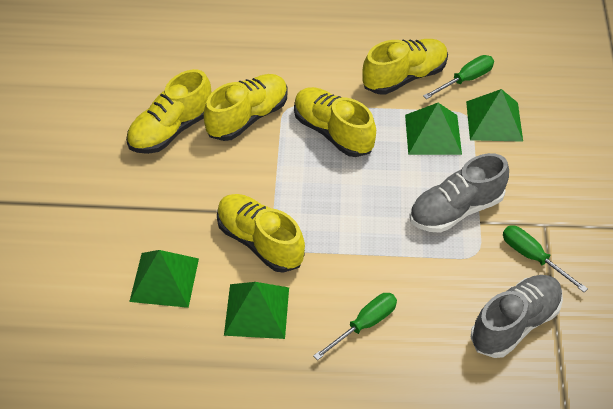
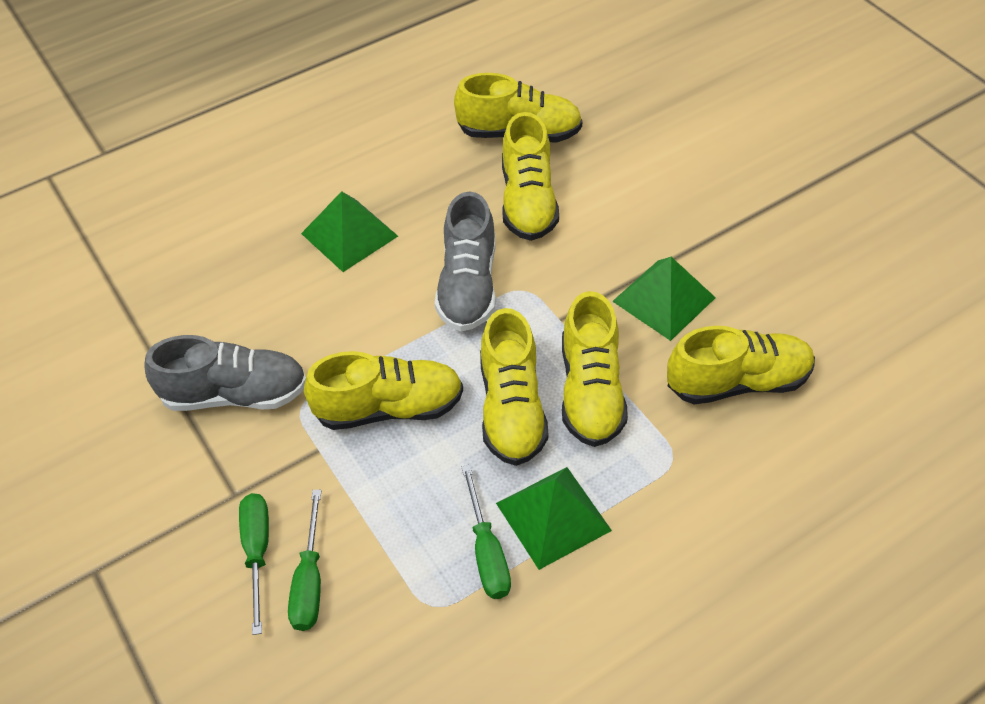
green pyramid: [129,250,199,308] [224,282,289,339] [405,103,462,155] [466,89,523,142] = 4 -> [301,191,398,272] [496,467,612,570] [612,257,716,341] = 3
yellow shoe: [126,69,212,154] [204,74,288,141] [217,194,305,273] [294,87,376,157] [362,39,448,95] = 5 -> [304,351,463,430] [454,73,583,143] [480,308,548,466] [502,112,559,241] [562,291,628,447] [667,326,815,404] = 6

